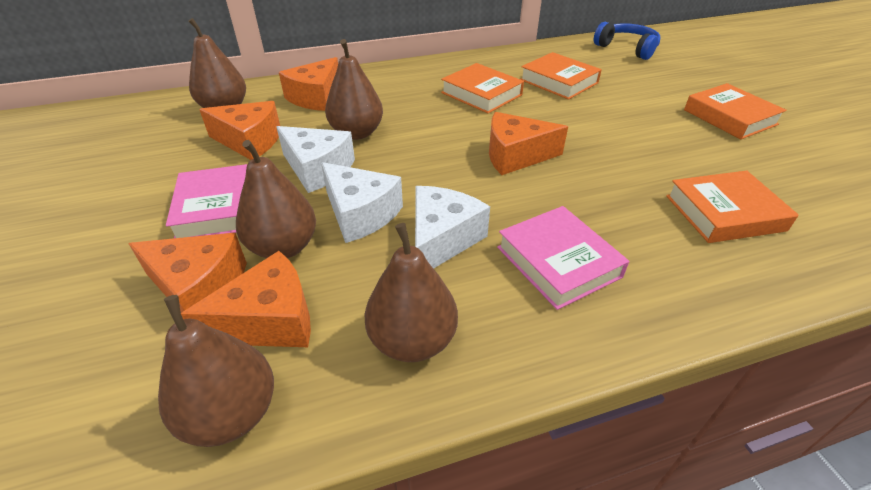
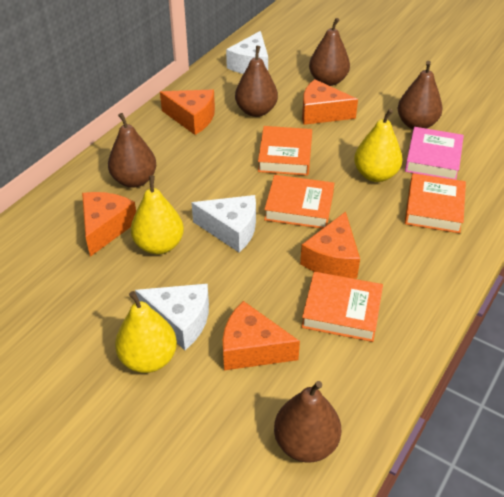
blue headphones: [594,22,661,60] = 1 -> none = 0
pink book: [166,164,248,238] [497,206,629,310] = 2 -> [405,127,464,180] = 1
yellow pear: none = 0 -> [115,291,177,373] [131,175,184,255] [354,109,402,182] = 3

